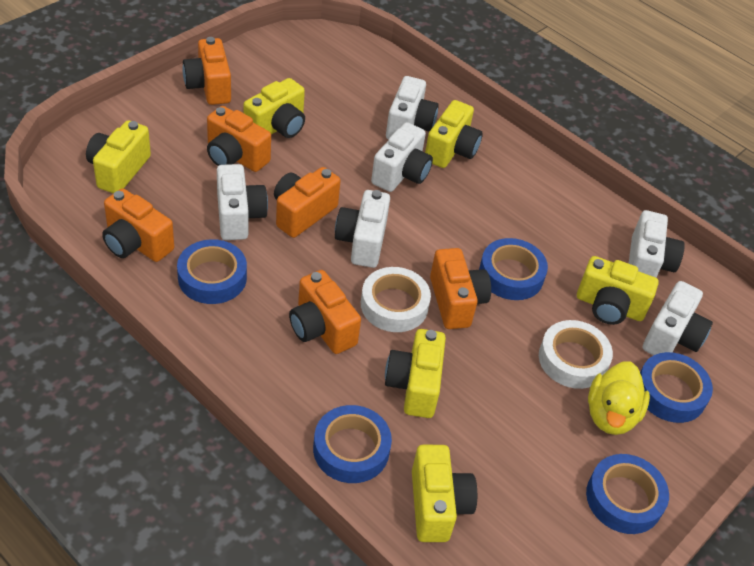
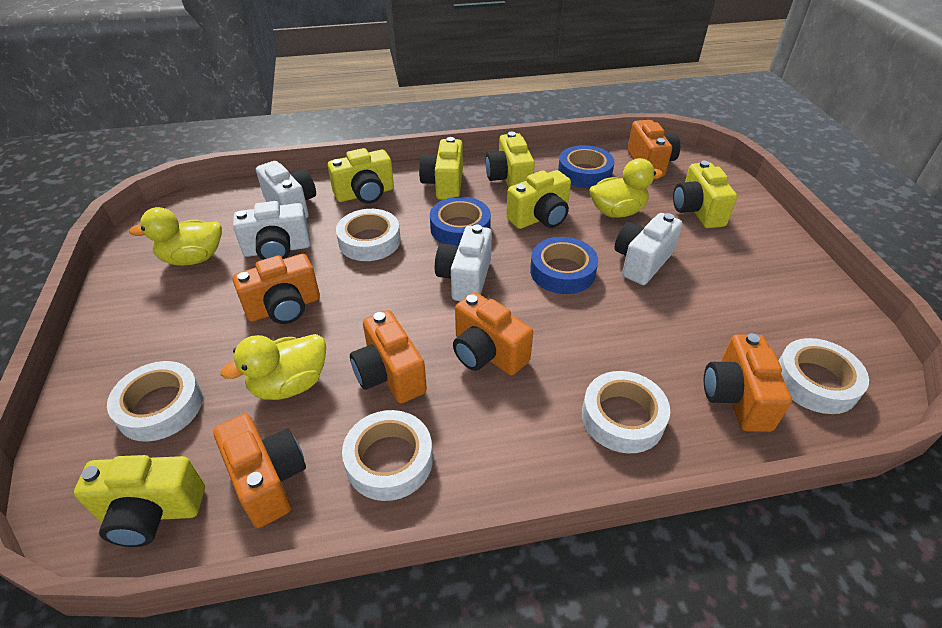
blue tape: [177,239,247,304] [313,405,392,483] [479,238,548,300] [586,454,669,534] [640,352,713,423] = 5 -> [430,197,491,246] [530,237,598,294] [558,145,614,188] = 3
white camera: [217,164,268,240] [335,190,390,268] [371,122,433,192] [386,76,439,140] [628,210,685,277] [643,281,713,355] = 6 -> [233,201,310,260] [256,161,316,218] [435,225,492,301] [615,213,683,285] = 4
white tape: [361,267,431,332] [539,320,613,389] = 2 -> [107,361,203,442] [336,209,401,261] [342,410,433,501] [582,371,670,454] [778,338,869,414] = 5
yellow duck: [588,362,650,435] = 1 -> [129,207,222,266] [221,334,326,400] [589,158,663,218] = 3

